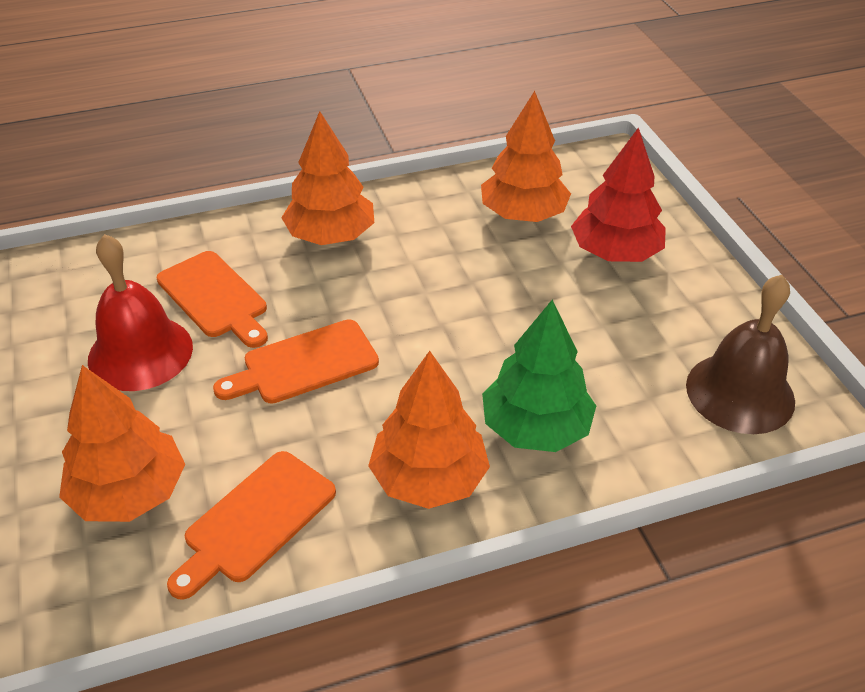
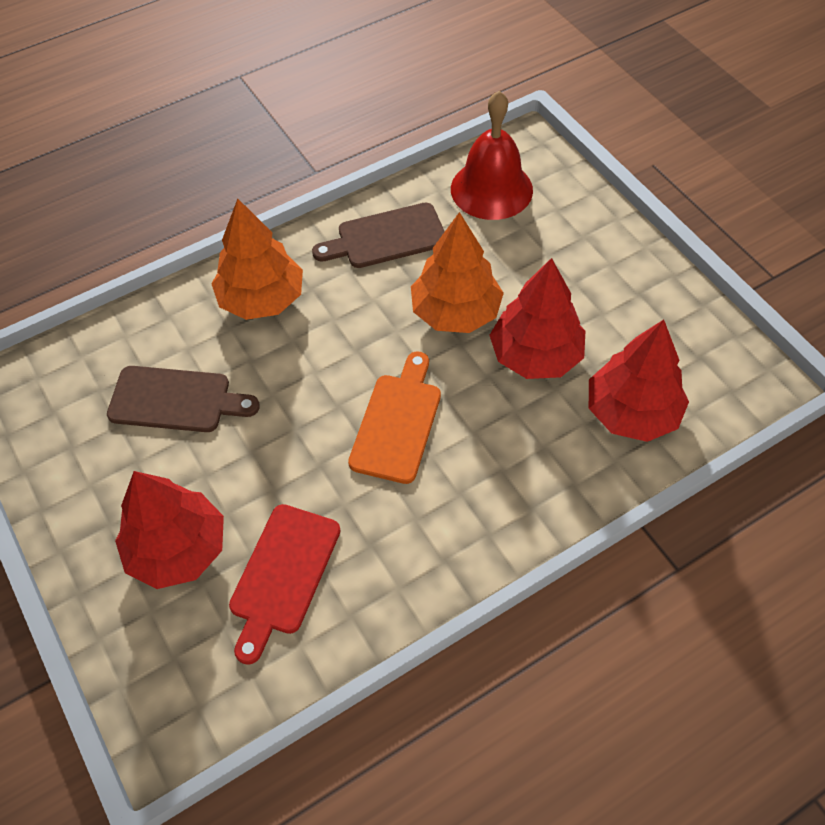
brown bell: [686,275,795,434] = 1 -> none = 0
brown cutting board: none = 0 -> [107,366,260,432] [312,203,445,268] = 2
green tree: [482,300,596,452] = 1 -> none = 0
orange cutting board: [157,251,268,348] [167,451,336,600] [213,319,379,404] = 3 -> [348,352,441,484] = 1
orange tree: [59,365,185,522] [281,111,374,245] [368,351,490,509] [481,91,571,222] = 4 -> [211,199,303,320] [411,212,504,333] = 2
red cutting board: none = 0 -> [229,504,341,665] = 1
red tree: [571,127,666,262] = 1 -> [115,471,224,589] [489,258,585,379] [589,320,689,442] = 3

